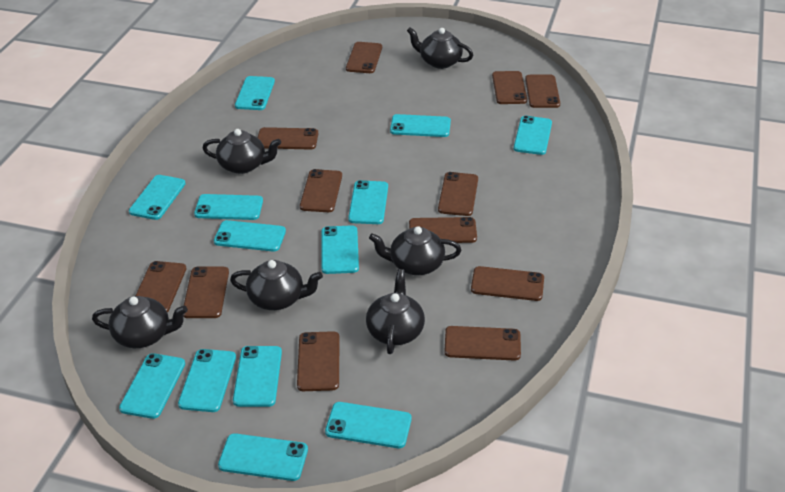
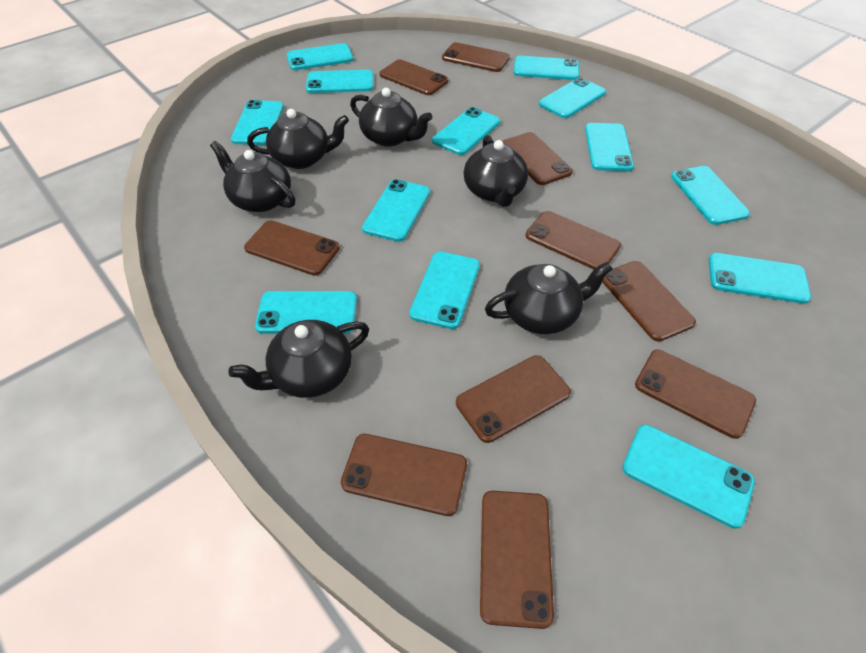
brown phone: [135,261,186,312] [183,267,229,318] [257,127,318,150] [297,331,340,391] [300,169,342,212] [346,42,382,73] [409,217,477,243] [438,172,478,216] [444,326,521,361] [471,266,544,301] [492,71,527,104] [525,75,560,108] = 12 -> [244,220,340,276] [341,434,467,516] [379,59,448,95] [442,42,510,72] [456,355,571,443] [480,491,554,629] [502,132,573,185] [526,211,621,269] [602,261,696,341] [635,350,756,439] = 10

